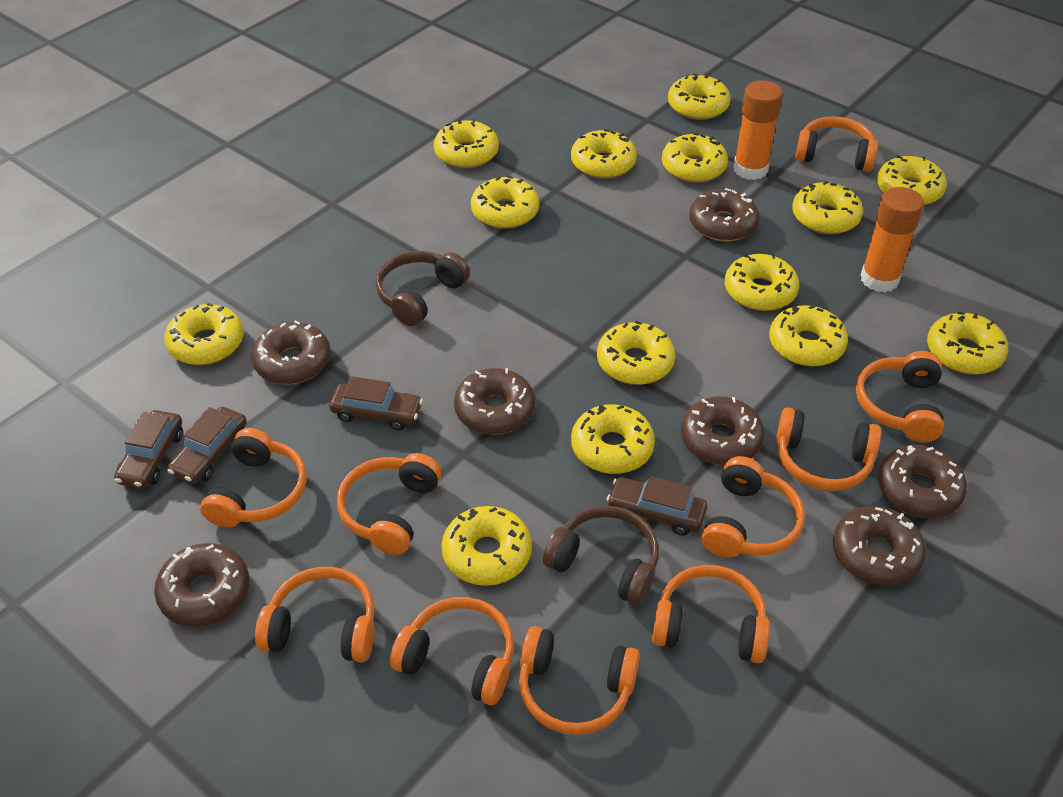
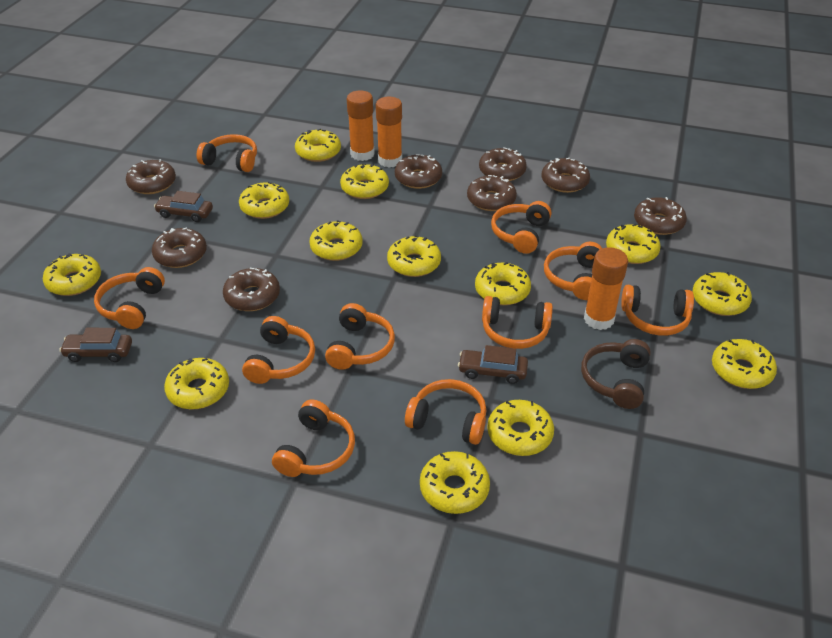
brown car: [114,410,183,489] [167,407,247,484] [329,376,423,430] [607,476,707,536] = 4 -> [59,328,132,362] [154,191,213,222] [458,345,528,384] = 3
brown donut: [154,543,250,627] [251,321,331,384] [454,368,535,434] [681,397,765,465] [689,188,760,241] [833,506,926,586] [877,445,967,518] = 7 -> [126,159,176,194] [152,227,207,268] [223,268,280,311] [395,154,442,189] [467,175,517,211] [479,147,527,181] [542,158,590,193] [634,197,687,235] = 8
brown headphones: [376,251,470,326] [543,506,659,605] = 2 -> [581,339,651,409] = 1
orange glue stick: [734,80,783,180] [860,187,924,292] = 2 -> [347,90,375,161] [376,97,402,168] [584,247,628,330] = 3
yellow donut: [164,303,244,365] [434,119,499,168] [442,506,532,586] [471,175,539,229] [571,129,637,179] [571,404,655,474] [597,321,675,385] [662,133,728,183] [668,74,730,120] [725,254,799,311] [769,305,848,367] [792,181,863,234] [877,155,947,205] [927,311,1008,374] = 14 -> [43,253,101,296] [164,358,229,410] [239,182,289,219] [295,129,341,162] [309,220,362,261] [340,163,389,199] [387,235,441,277] [420,451,490,514] [475,262,531,305] [487,400,554,456] [606,224,661,264] [693,272,752,316] [712,339,777,389] = 13

